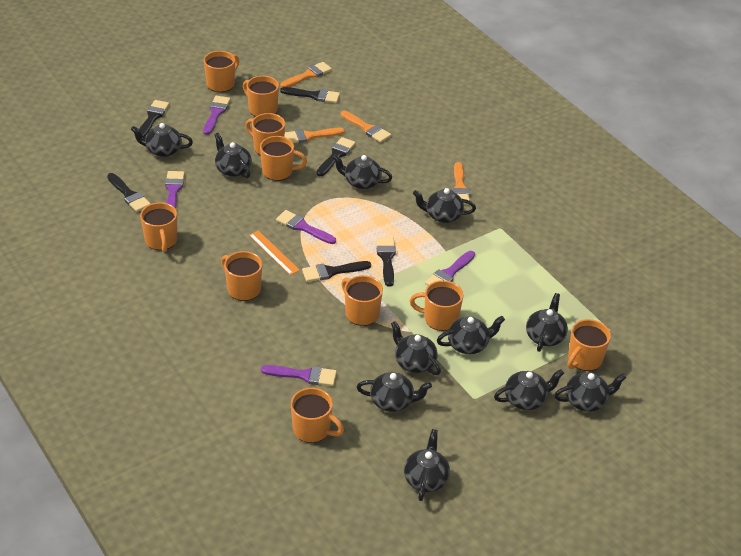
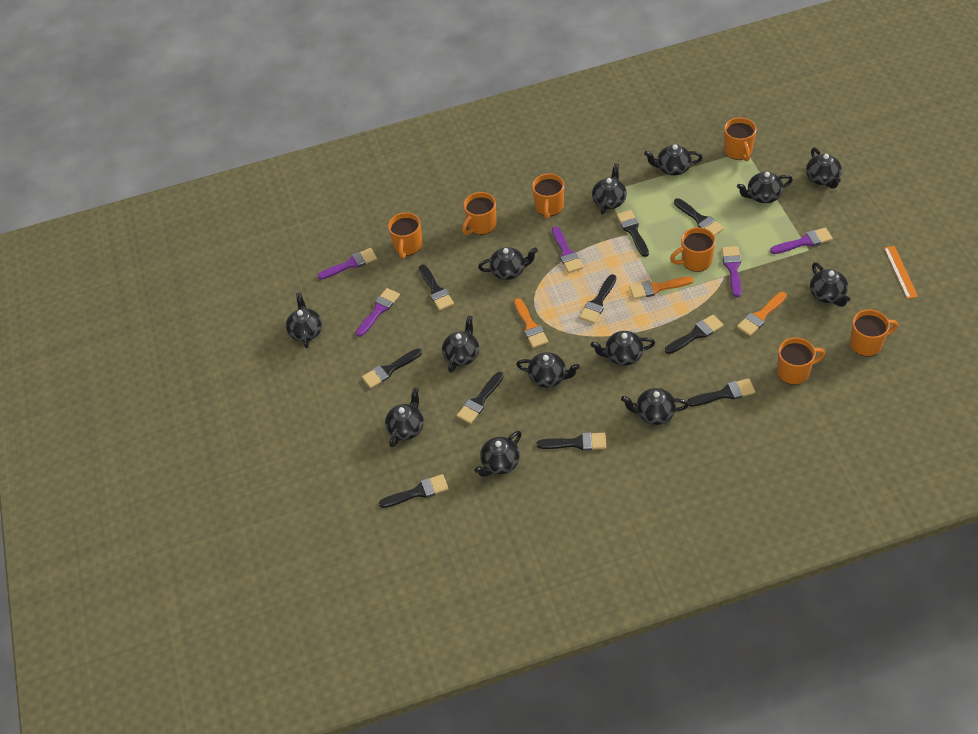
black brush: [107,173,151,212] [139,100,169,137] [280,87,340,103] [302,261,371,282] [317,137,356,176] [376,237,396,287] = 6 -> [362,348,422,388] [379,474,449,508] [419,264,454,311] [457,372,504,424] [536,432,606,451] [579,274,616,323] [617,210,649,257] [665,315,723,354] [674,198,724,236] [687,378,755,407] = 10
black teapot: [131,123,193,157] [214,133,252,178] [332,154,392,189] [357,372,432,412] [391,321,441,375] [404,429,450,501] [413,188,476,223] [437,316,505,354] [494,369,564,410] [526,293,568,352] [554,372,626,412] = 11 -> [286,292,322,348] [385,387,424,448] [442,315,479,373] [474,431,521,477] [478,247,538,280] [516,352,580,388] [591,331,655,366] [592,163,627,214] [621,388,689,425] [644,144,703,176] [737,171,793,203] [806,148,842,189] [810,262,850,307] = 13
orange brush: [280,62,332,88] [285,128,345,143] [341,111,391,143] [452,162,470,205] = 4 -> [514,298,548,348] [629,276,694,299] [737,292,787,336] = 3
orange mug: [140,202,177,252] [204,51,239,92] [221,251,262,301] [243,76,279,117] [245,113,285,156] [260,136,307,181] [291,388,344,443] [341,275,383,326] [410,280,464,331] [567,319,611,371] = 10 -> [388,212,422,259] [462,192,497,235] [532,173,564,219] [670,227,716,272] [724,117,756,161] [777,338,825,385] [850,310,898,357] = 7

